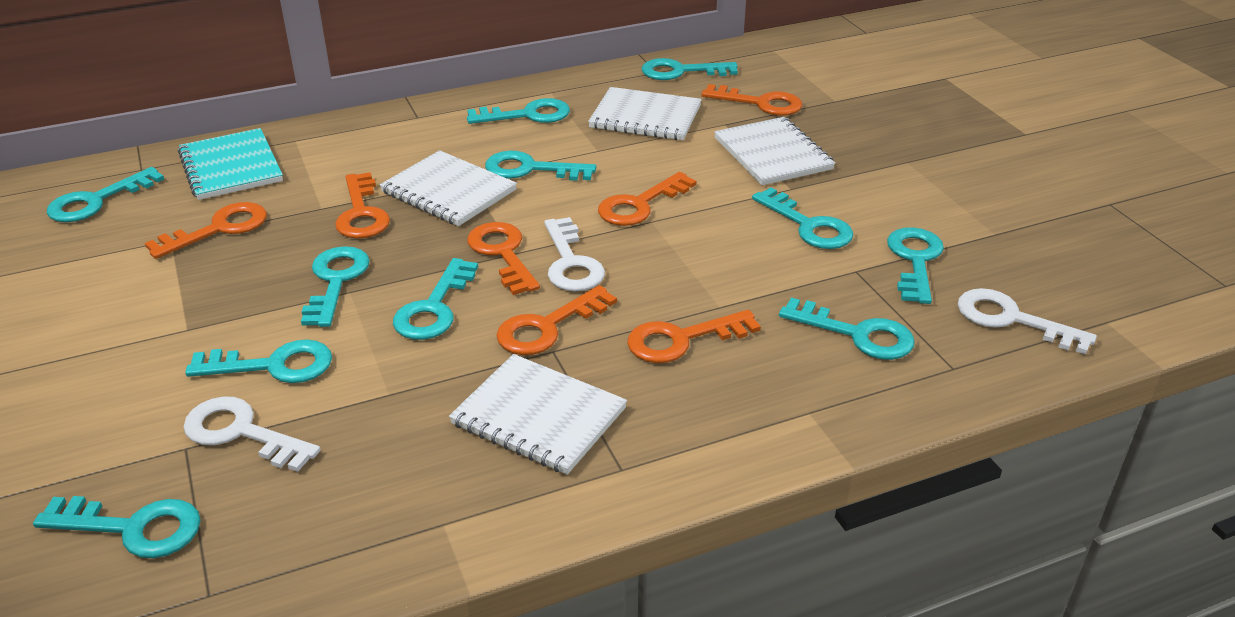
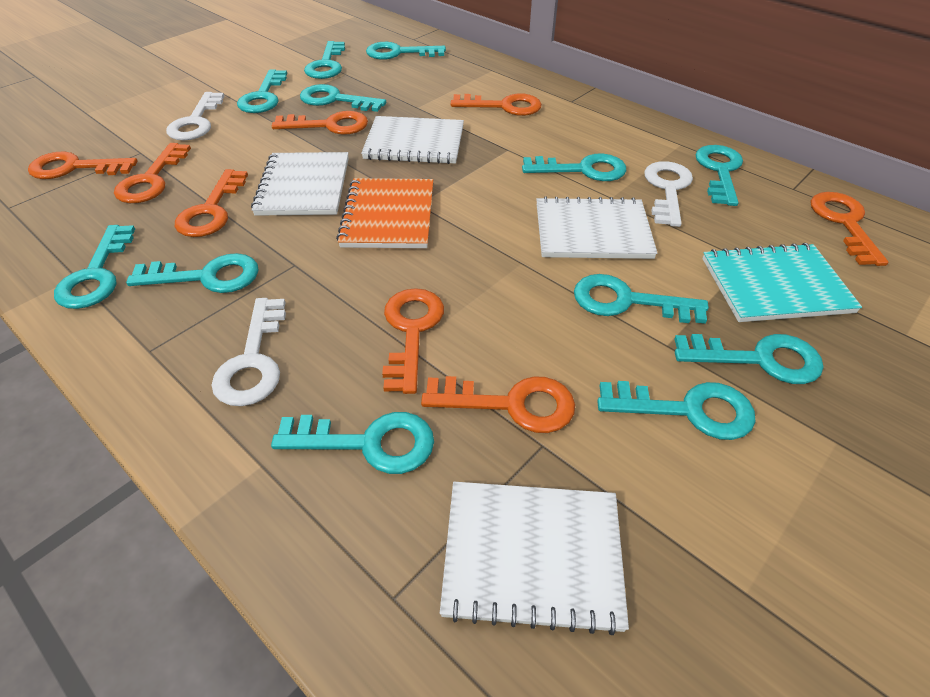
orange key: [145,202,267,259] [335,172,390,238] [467,222,540,295] [496,285,617,355] [598,172,696,226] [627,310,761,363] [702,84,802,116] = 7 -> [28,152,138,179] [114,143,191,203] [175,169,248,237] [272,111,368,135] [382,288,444,394] [421,376,575,433] [451,93,542,116] [811,192,888,266] = 8
orange notebook: none = 0 -> [336,178,433,248] = 1
turquoise key: [33,496,201,558] [47,167,164,222] [185,339,332,383] [301,246,370,327] [393,258,478,340] [467,98,570,124] [485,151,596,181] [642,58,738,80] [752,187,853,249] [779,298,915,360] [887,227,944,304] = 11 -> [54,225,135,309] [126,253,258,293] [237,69,287,113] [271,412,434,474] [300,84,386,112] [304,41,345,79] [366,42,446,60] [522,154,626,181] [574,274,709,324] [597,381,756,440] [674,334,823,384] [695,145,743,206] = 12

